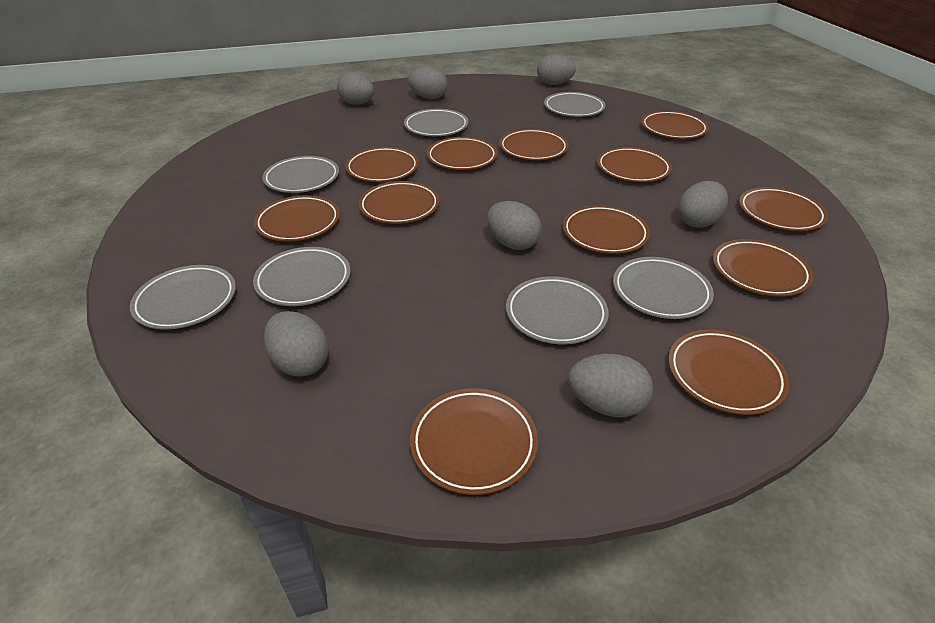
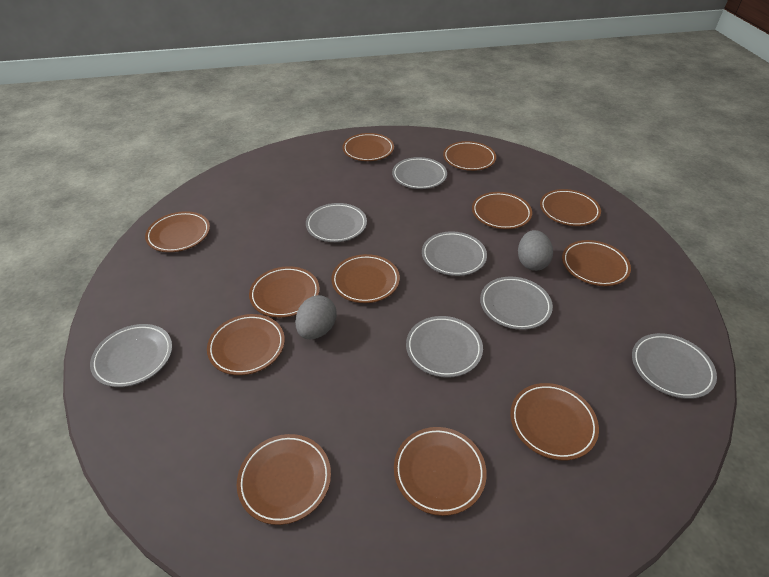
grey egg: [264,311,329,377] [337,72,374,105] [408,66,448,99] [487,201,542,250] [537,54,576,85] [568,354,653,417] [678,181,728,228] = 7 -> [295,295,337,339] [518,230,553,271] = 2

